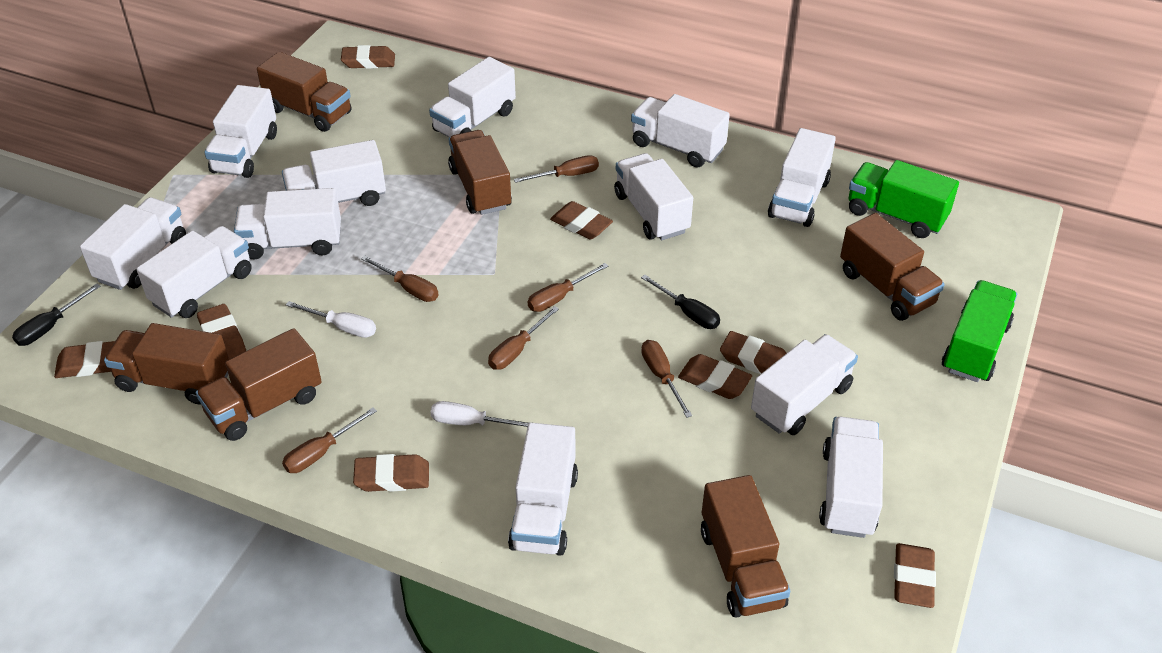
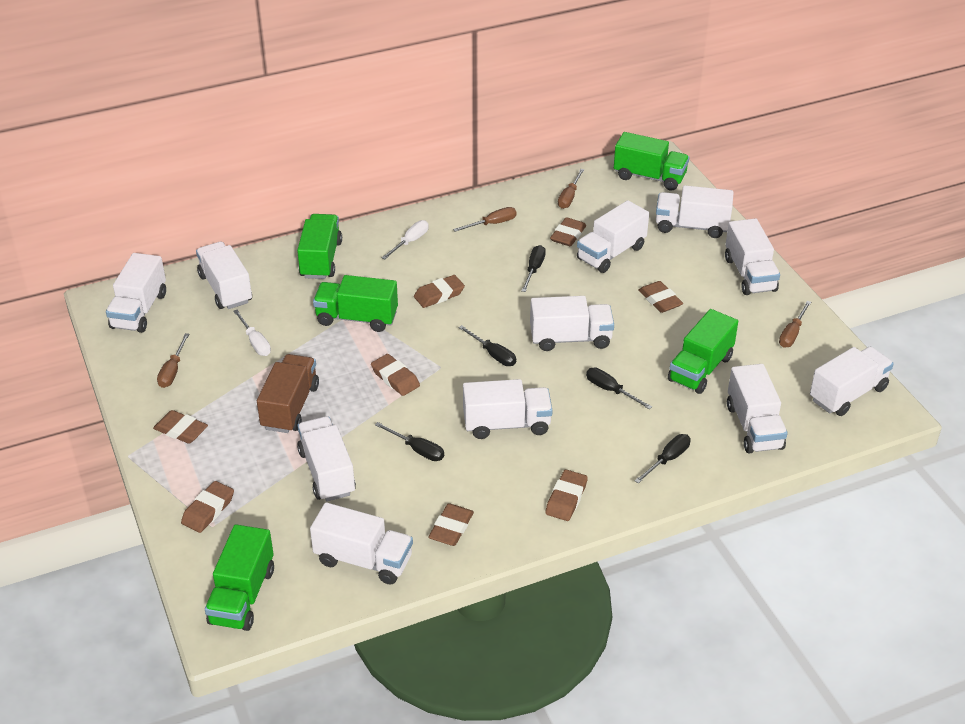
black screwdriver: [12,283,100,346] [641,275,720,329] = 2 -> [375,422,444,461] [458,325,516,366] [521,245,546,292] [586,367,652,410] [635,434,691,484] = 5
brown screwdriver: [282,407,377,473] [361,256,439,302] [488,306,559,370] [514,155,599,183] [528,263,608,312] [641,340,692,418] = 6 -> [157,333,189,388] [453,207,517,232] [558,169,584,209] [779,301,811,348] = 4
brown truck: [104,323,229,404] [196,328,322,441] [257,52,352,132] [448,130,512,215] [701,475,790,618] [840,213,945,321] = 6 -> [257,354,319,433] = 1
green truck: [849,160,959,238] [942,280,1017,382] = 2 -> [205,524,274,631] [297,214,342,279] [313,275,398,332] [614,132,689,191] [668,309,738,394] = 5
white truck: [80,197,186,290] [136,226,252,318] [204,85,277,178] [234,188,341,259] [282,140,386,206] [429,57,516,137] [508,423,578,556] [614,153,693,240] [631,94,730,168] [751,334,858,435] [768,128,836,227] [819,417,883,538] = 12 -> [106,253,166,333] [196,242,252,309] [297,416,356,501] [310,503,413,585] [463,379,553,439] [530,296,614,351] [577,200,649,273] [656,185,734,238] [725,218,780,295] [727,364,788,454] [810,347,894,416] = 11

